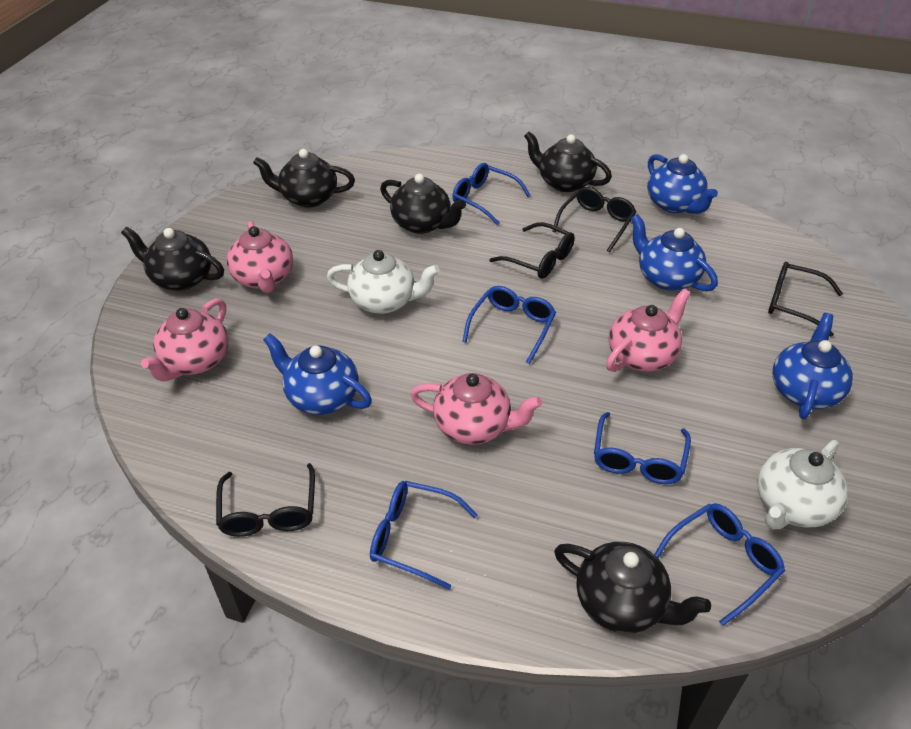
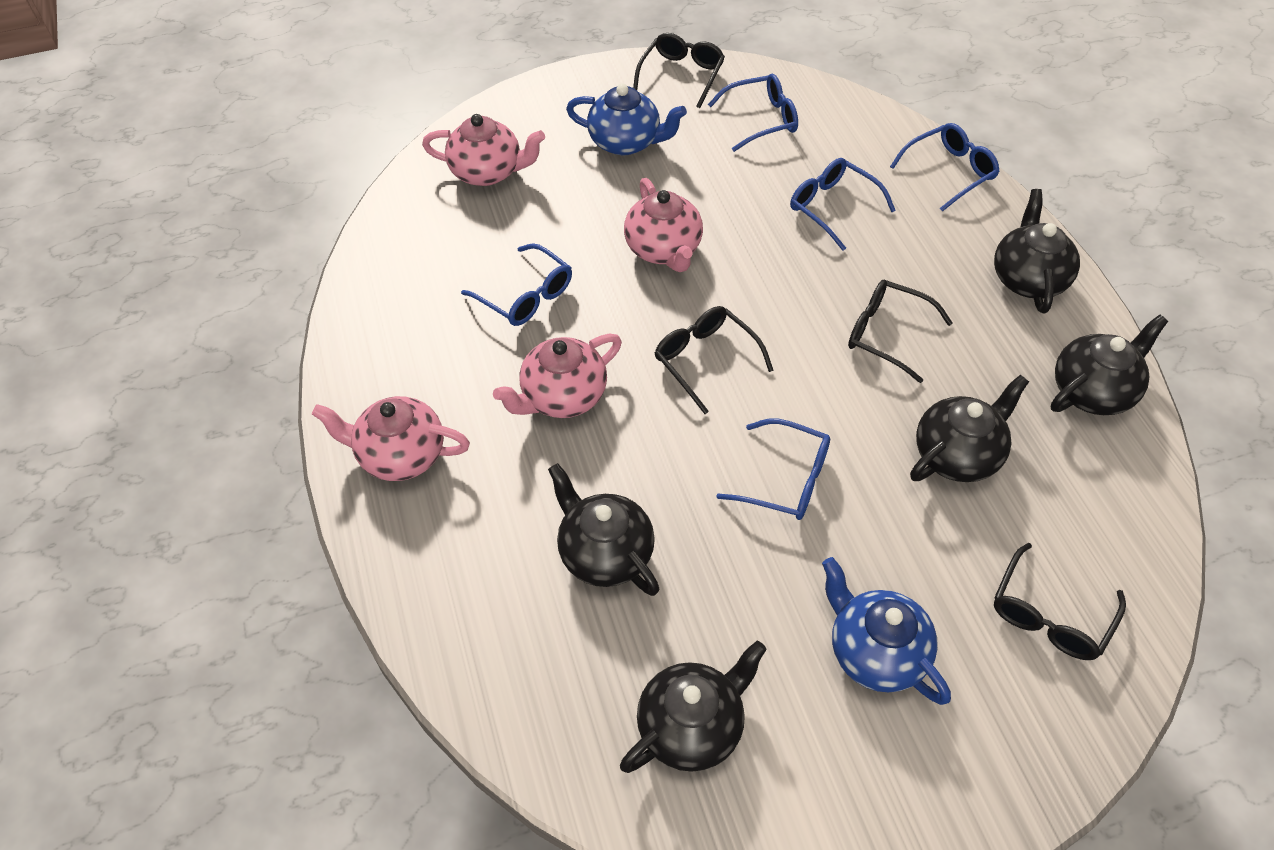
blue teapot: [263,333,372,415] [631,214,718,292] [647,154,718,214] [772,313,853,419] = 4 -> [566,83,687,155] [822,557,951,705] = 2
white teapot: [327,250,440,314] [757,440,848,529] = 2 -> none = 0

